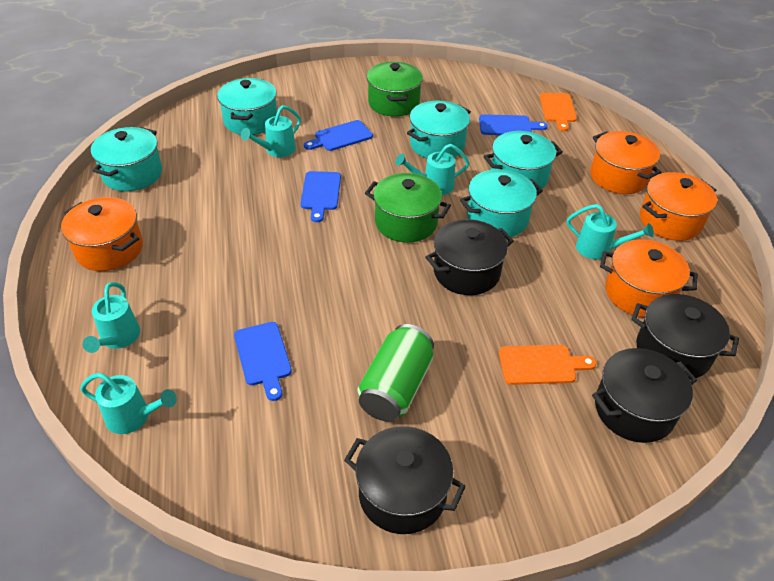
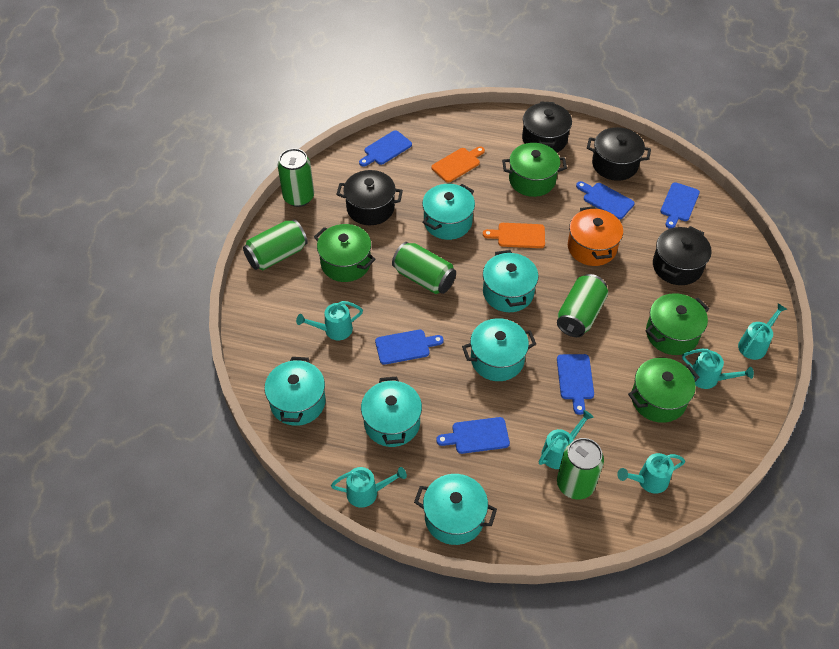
blue cutting board: [234,322,292,401] [300,171,341,222] [304,120,373,151] [479,114,548,135] = 4 -> [359,130,412,167] [375,330,444,365] [436,417,510,454] [557,354,594,415] [576,181,635,219] [660,182,700,229] = 6
green can: [358,324,434,422] = 1 -> [243,219,308,270] [278,148,314,207] [392,242,456,294] [557,274,608,337] [557,438,604,500] = 5
green pot: [365,173,451,243] [367,62,423,117] = 2 -> [314,224,376,282] [502,143,567,197] [628,358,700,423] [645,293,709,355] = 4
orange pot: [61,197,143,271] [590,131,662,194] [600,239,698,318] [640,172,717,241] = 4 -> [568,206,623,266] = 1
turquoise pot: [91,127,162,191] [217,78,277,135] [407,101,471,158] [460,169,543,237] [484,131,563,191] = 5 -> [264,357,326,426] [361,377,422,447] [414,474,497,545] [422,184,475,240] [462,318,536,381] [483,250,538,312] = 6
turquoise watering can: [80,373,177,434] [83,282,140,353] [241,105,301,157] [396,144,469,195] [567,204,654,260] = 5 -> [296,301,363,340] [331,467,407,508] [538,410,594,469] [617,453,685,494] [682,349,754,389] [738,303,787,360] = 6

